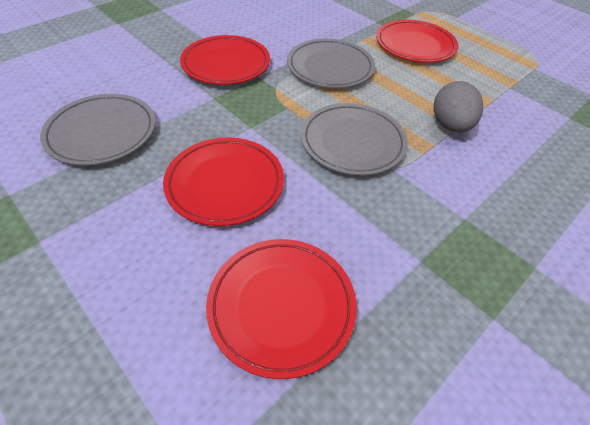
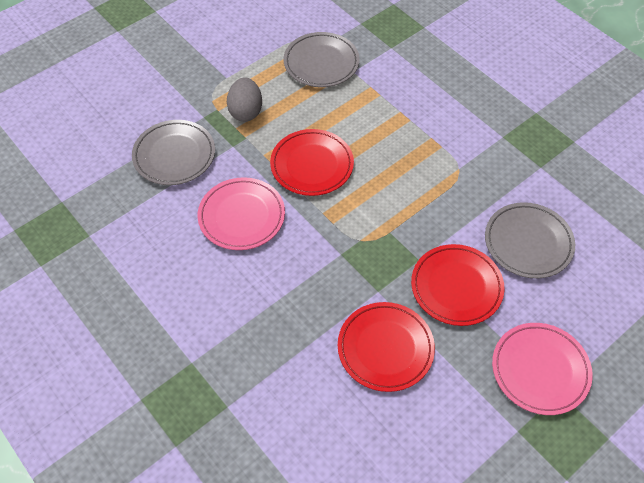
pink plate: none = 0 -> [198,177,285,250] [492,323,593,415] = 2
red plate: [163,138,284,226] [180,35,270,85] [206,239,357,379] [376,20,459,63] = 4 -> [270,129,354,196] [338,302,435,392] [411,244,505,326] = 3

